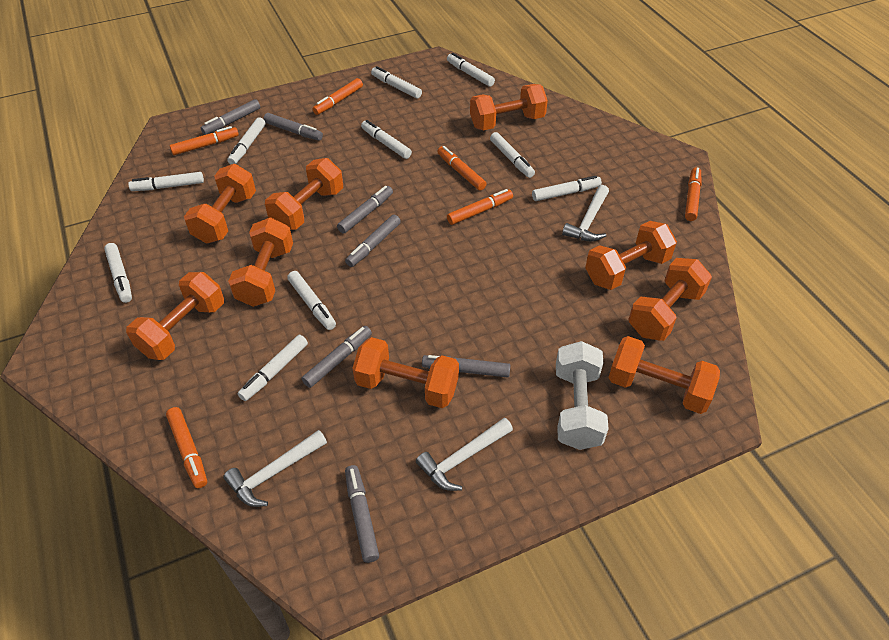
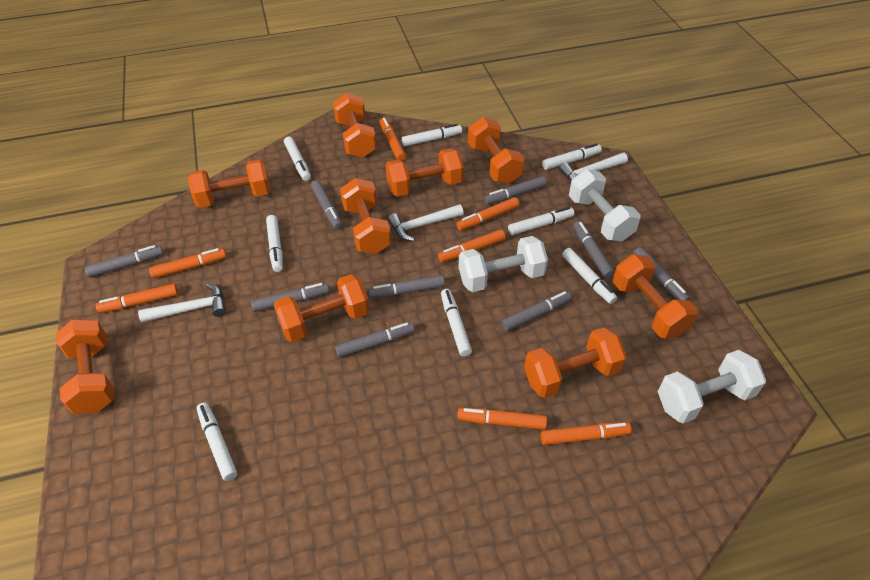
grey marker: [201,99,260,135] [263,113,323,141] [302,326,372,388] [337,186,393,234] [345,215,401,267] [345,465,379,563] [422,355,511,378] = 7 -> [85,245,164,278] [251,283,329,312] [311,180,343,230] [335,322,415,358] [368,275,445,298] [484,176,547,205] [501,291,572,331] [573,221,614,278] [633,247,690,300] = 9
orange marker: [166,407,207,488] [170,126,239,155] [312,78,363,115] [437,146,486,191] [447,189,513,225] [685,167,702,221] = 6 -> [96,284,178,313] [149,248,226,279] [379,118,406,161] [438,229,506,263] [456,197,519,231] [457,408,547,430] [540,422,631,445] = 7
white dumbbell: [556,341,609,450] = 1 -> [459,236,548,292] [569,169,641,241] [658,350,766,424] = 3
white marker: [104,243,132,303] [128,172,204,191] [227,118,265,164] [238,335,308,401] [287,271,336,330] [361,120,412,159] [371,66,422,98] [447,53,495,87] [490,132,535,178] [532,176,602,201] = 10 -> [197,403,237,481] [266,215,283,272] [284,136,311,181] [401,124,462,146] [441,289,472,357] [508,207,574,235] [542,143,602,170] [562,248,617,304] = 8

